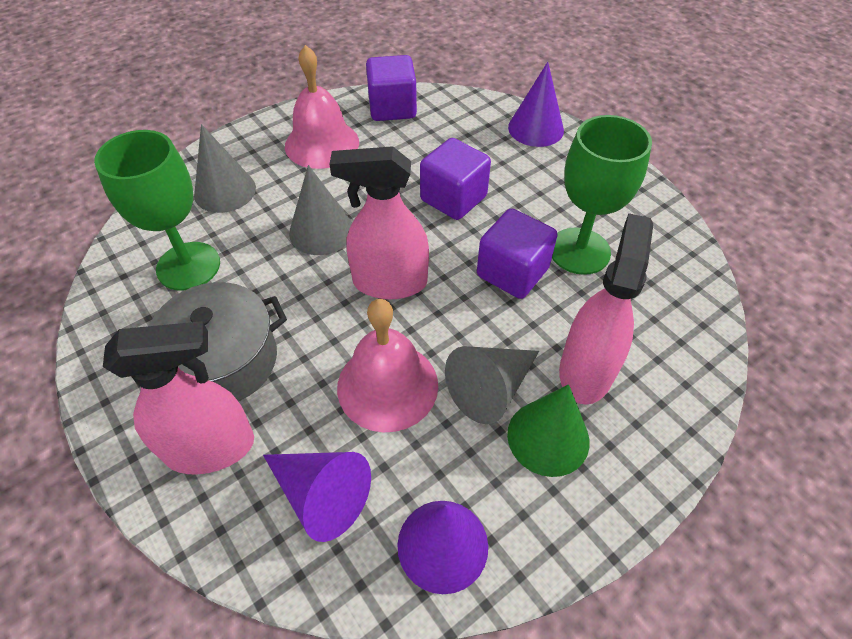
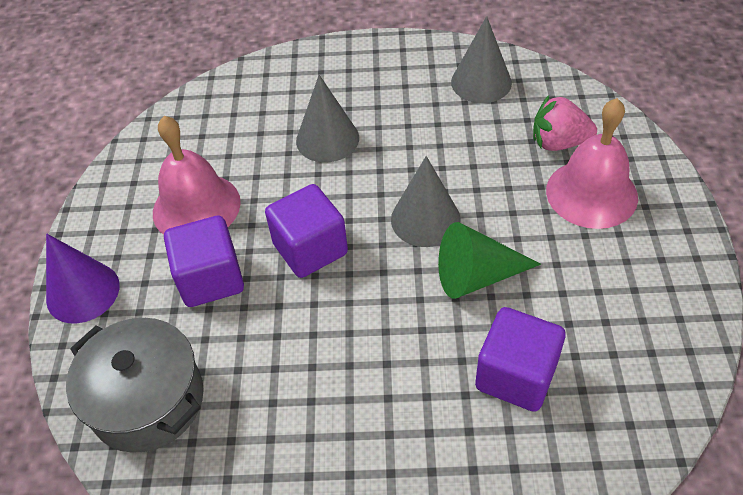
green goblet: [94,130,220,291] [552,115,652,275] = 2 -> none = 0
pink spray bottle: [103,321,254,474] [329,146,429,299] [559,213,653,405] = 3 -> none = 0
pink strawberry: none = 0 -> [533,95,597,151] = 1
purple cone: [263,452,371,542] [397,501,488,594] [508,62,564,147] = 3 -> [46,234,120,323] = 1

